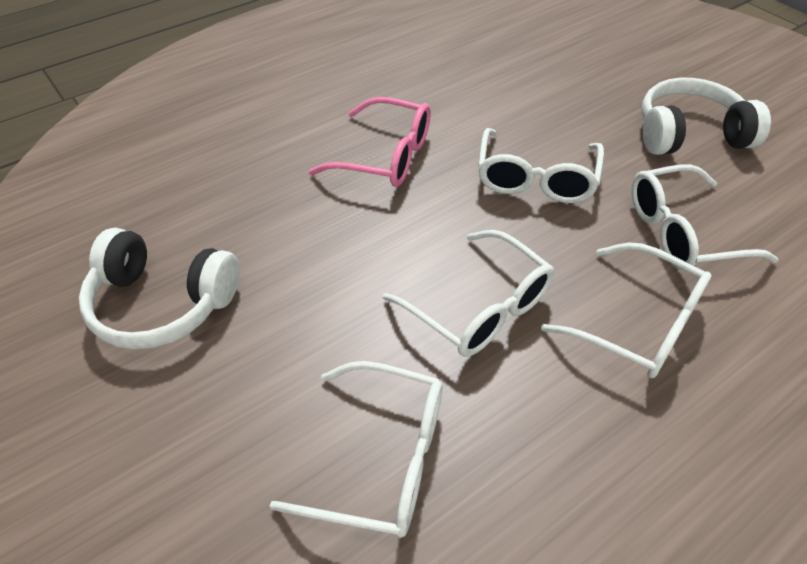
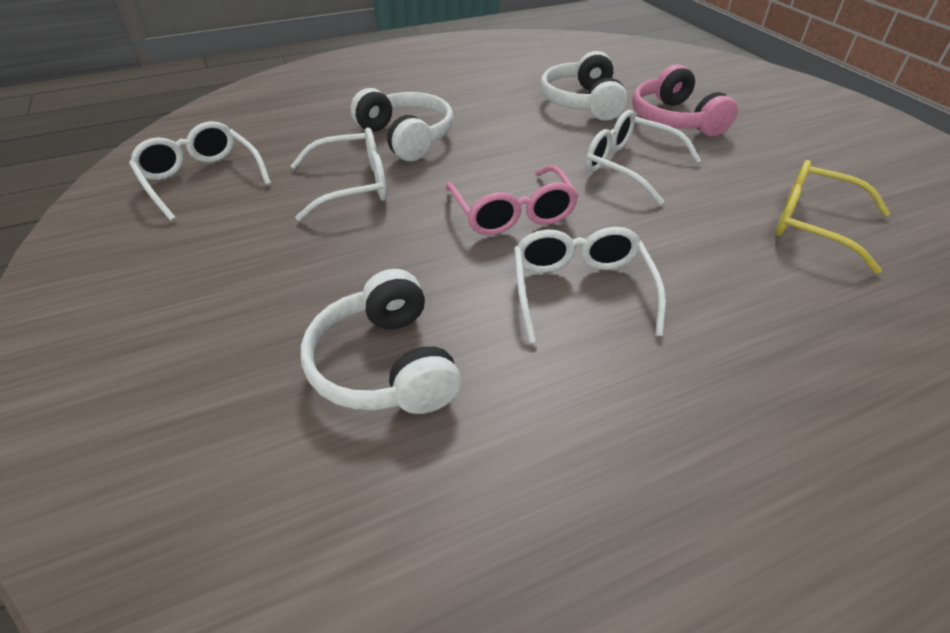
pink headphones: none = 0 -> [632,65,738,136] = 1
white glasses: [270,361,442,538] [383,230,554,357] [478,128,604,203] [541,243,712,378] [632,164,778,271] = 5 -> [129,121,271,221] [291,127,387,221] [514,227,666,343] [585,110,701,205] = 4
white headphones: [78,228,240,349] [641,78,771,155] = 2 -> [301,269,461,414] [351,88,454,161] [540,51,628,121] = 3
yellow glasses: none = 0 -> [775,160,891,274] = 1

